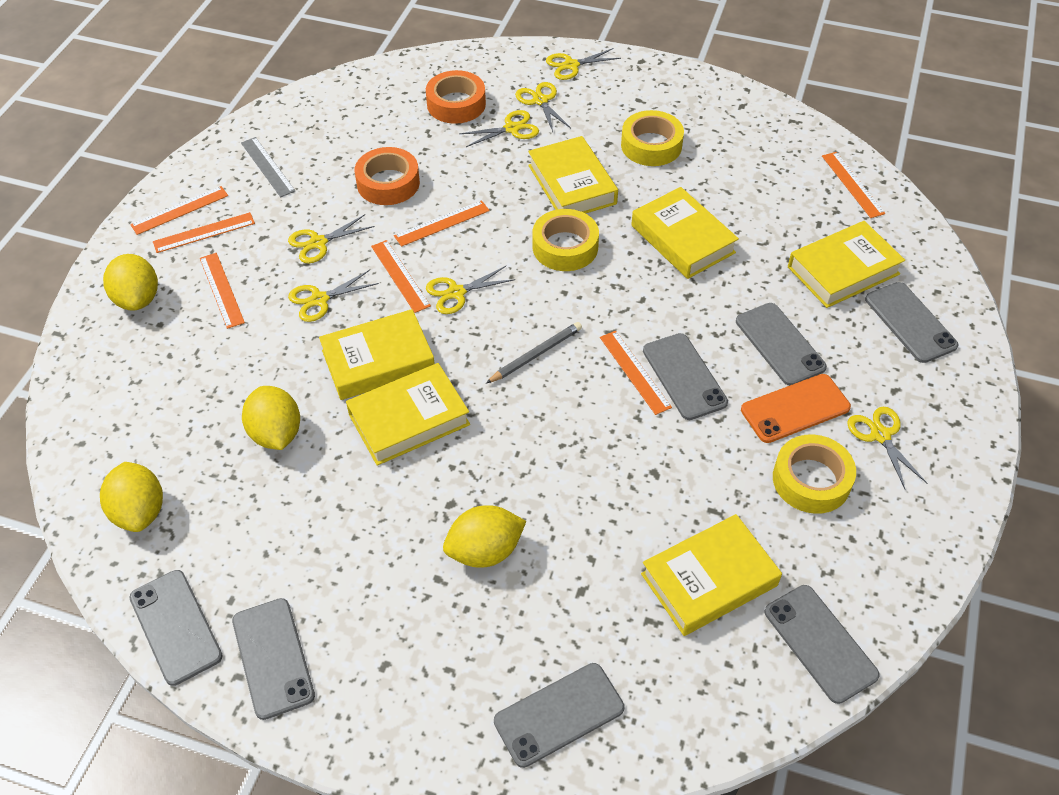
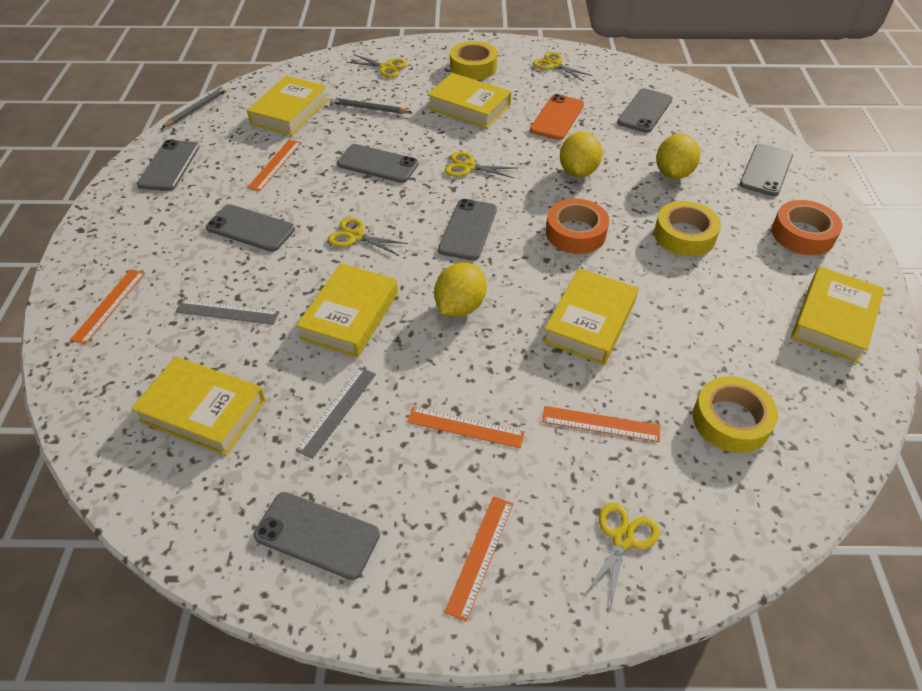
grey pencil: [486,322,582,384] = 1 -> [162,86,228,128] [330,97,411,114] = 2
grey ruler: [241,137,295,197] = 1 -> [175,299,279,325] [296,367,376,459] = 2
orange ruler: [130,186,228,235] [153,212,255,253] [200,253,245,329] [371,240,431,313] [394,200,490,247] [600,331,672,415] [822,152,886,218] = 7 -> [70,269,145,344] [247,140,301,191] [407,406,525,448] [445,496,513,622] [542,406,660,442] = 5
yellow lemon: [100,462,163,532] [103,254,158,311] [242,386,300,450] [443,505,526,568] = 4 -> [434,263,487,317] [560,132,602,177] [656,133,700,179] = 3
yellow scissors: [288,214,374,263] [288,270,379,322] [426,266,515,314] [459,110,539,147] [515,82,571,132] [546,48,621,80] [847,407,927,489] = 7 -> [328,217,408,256] [346,54,408,78] [445,152,516,178] [533,52,593,81] [583,503,659,608] = 5

